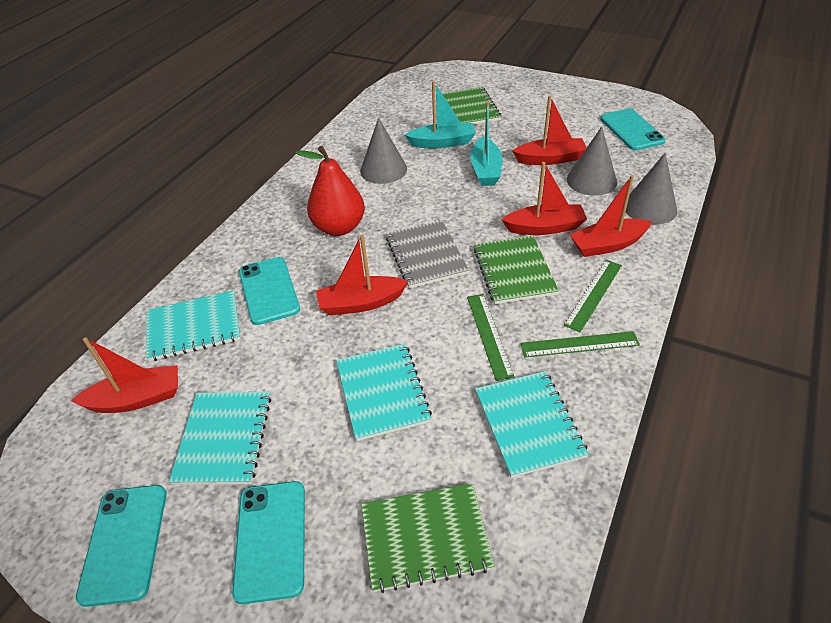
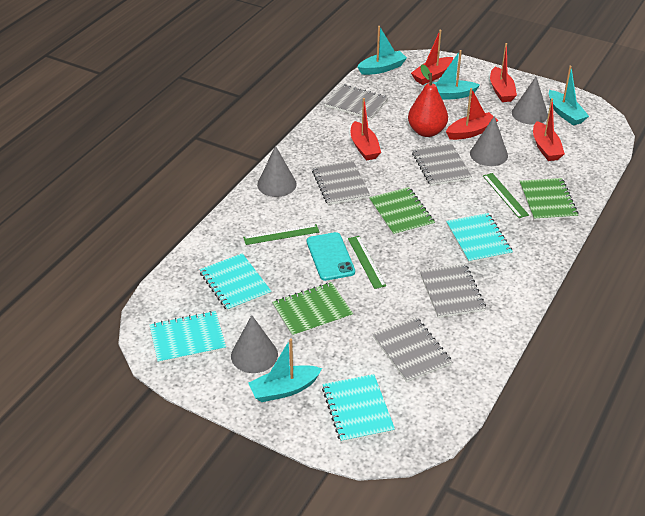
grey cone: [360,118,407,184] [567,126,617,196] [626,153,677,225] = 3 -> [231,315,278,373] [257,145,297,197] [470,116,508,166] [512,77,548,125] = 4
grey notebook: [386,220,469,288] = 1 -> [312,161,370,205] [324,84,389,120] [372,317,452,382] [412,143,472,186] [420,264,486,318] = 5
turquoise boat: [405,81,476,148] [470,102,503,186] = 2 -> [248,339,322,402] [357,26,407,75] [425,50,480,99] [549,66,589,126] = 4
turquoise phone: [76,485,167,607] [232,481,305,604] [239,257,300,325] [600,108,666,150] = 4 -> [307,232,355,281] = 1

